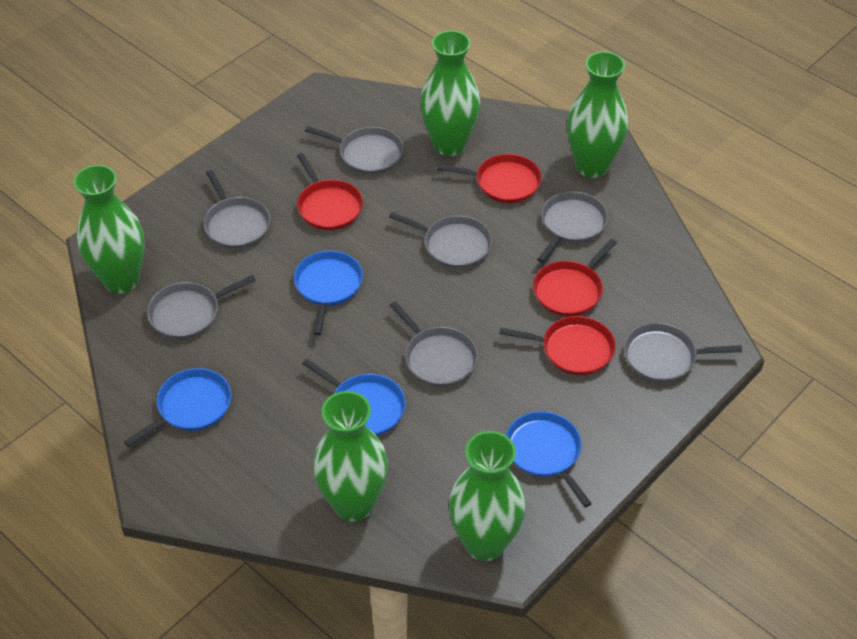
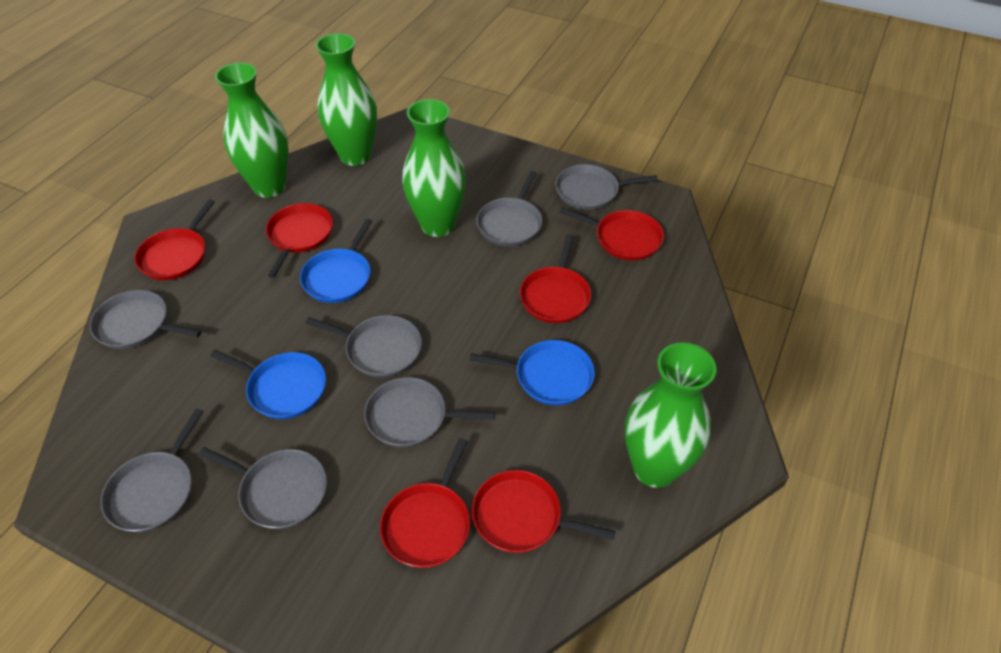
blue pan: [124,368,231,447] [294,251,363,335] [302,359,406,436] [506,411,592,507] = 4 -> [210,350,326,419] [300,219,372,303] [469,340,595,405] = 3
green vase: [73,165,145,293] [313,391,388,521] [420,30,480,156] [449,431,526,561] [567,51,628,178] = 5 -> [215,63,289,198] [316,33,377,166] [402,99,466,237] [625,342,716,488] = 4
red pan: [297,153,363,230] [437,154,542,203] [499,316,615,375] [533,239,617,316] = 4 -> [135,199,215,280] [266,203,333,278] [380,438,470,568] [472,470,615,553] [520,234,591,323] [559,207,664,260] = 6

